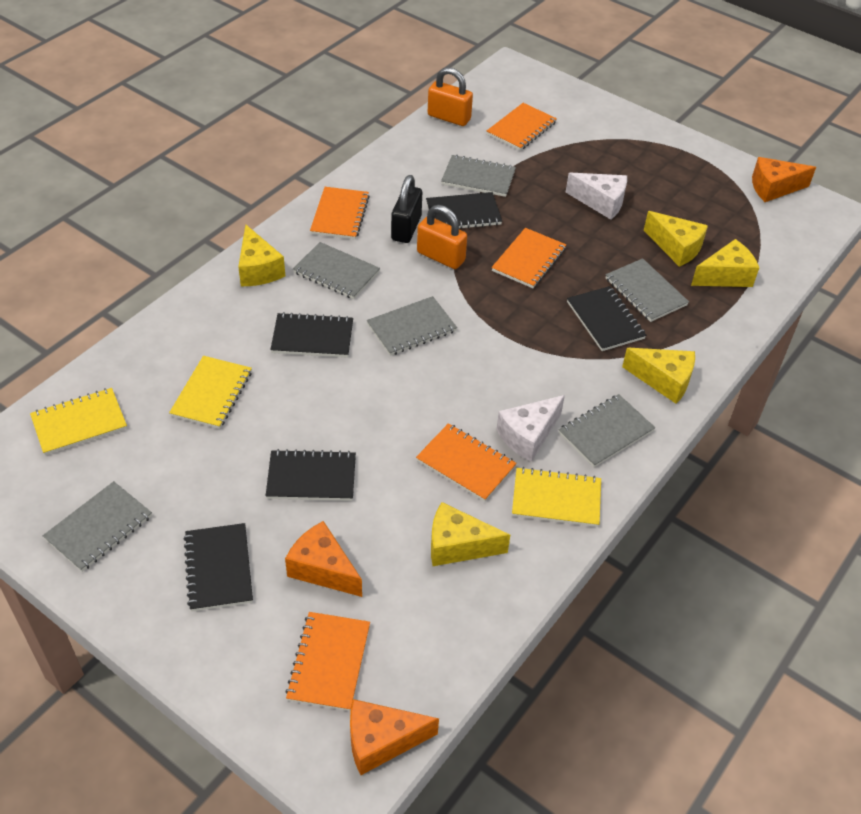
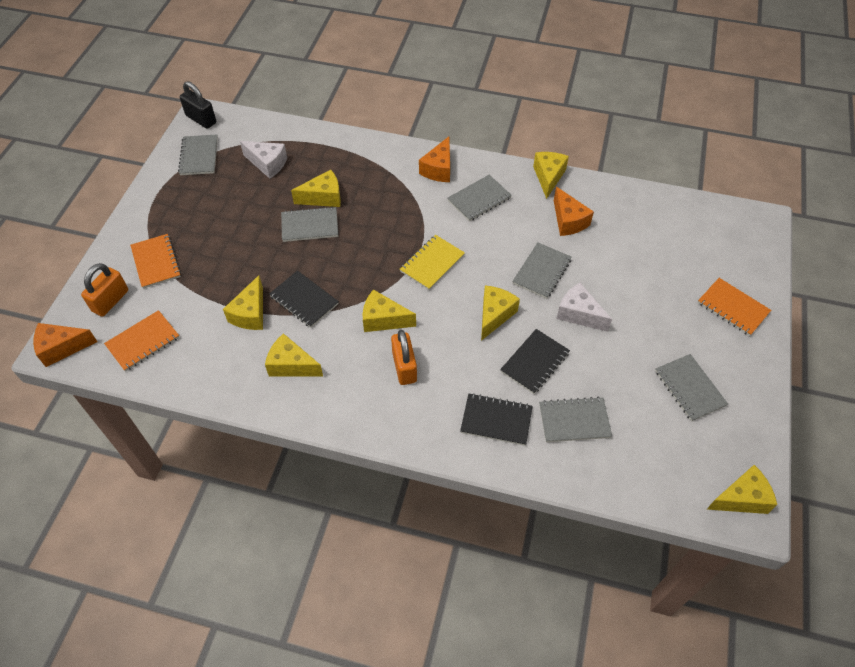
black notebook: [184,523,253,611] [266,449,356,501] [270,312,353,358] [426,192,502,229] [567,286,646,351] = 5 -> [269,271,339,328] [460,393,533,446] [500,329,570,394] = 3
orange notebook: [285,612,370,711] [310,187,370,239] [416,423,517,502] [487,103,557,151] [492,228,566,288] = 5 -> [104,310,180,372] [130,234,181,289] [698,278,771,336] = 3
yellow cheese: [238,225,285,286] [431,502,510,566] [622,348,695,404] [644,211,708,267] [691,239,759,287] = 5 -> [223,275,263,330] [265,333,323,377] [291,170,341,207] [363,289,416,332] [481,285,520,341] [533,152,569,199] [706,465,777,514] = 7
yellow notebook: [30,388,127,455] [169,356,252,429] [512,467,601,527] = 3 -> [400,235,465,290] = 1

